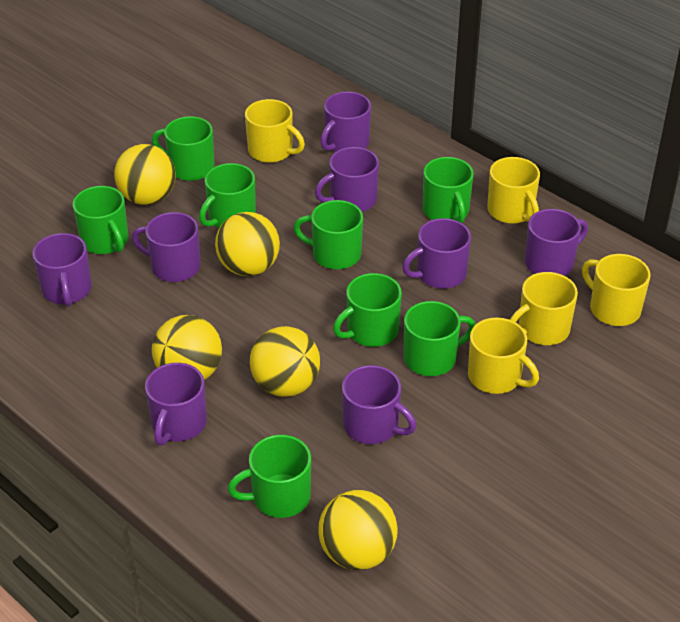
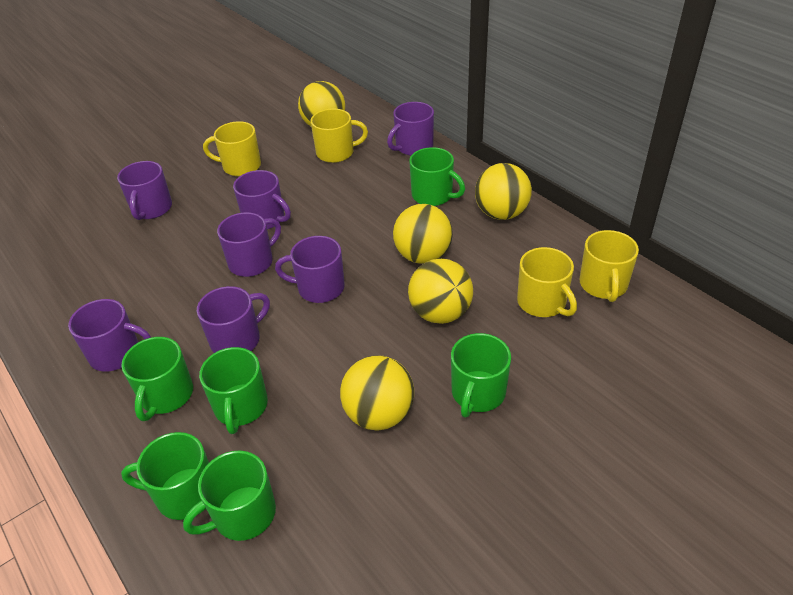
green mug: [73,186,128,254] [152,116,215,181] [199,163,256,228] [228,435,311,518] [293,200,363,269] [333,273,402,347] [404,301,475,376] [423,157,474,223] = 8 -> [121,337,193,421] [121,432,209,520] [183,450,276,541] [199,347,268,434] [409,147,465,206] [451,333,511,417] = 6
purple mug: [33,233,92,307] [132,212,201,282] [145,363,207,446] [315,147,379,212] [320,92,371,152] [342,365,416,444] [402,218,471,289] [525,209,588,276] = 8 -> [68,299,151,372] [117,161,172,220] [197,286,270,353] [217,212,281,277] [233,170,291,229] [275,236,345,303] [387,102,434,155] = 7
yellow mug: [245,99,305,163] [468,317,539,394] [487,157,540,224] [510,272,578,345] [582,254,651,326] = 5 -> [203,121,261,176] [311,109,368,163] [517,247,577,317] [580,230,639,302] = 4

